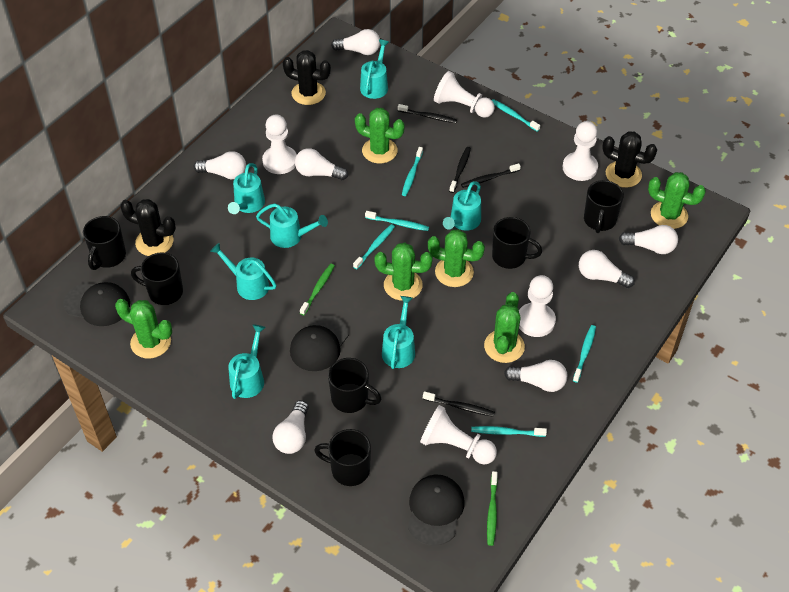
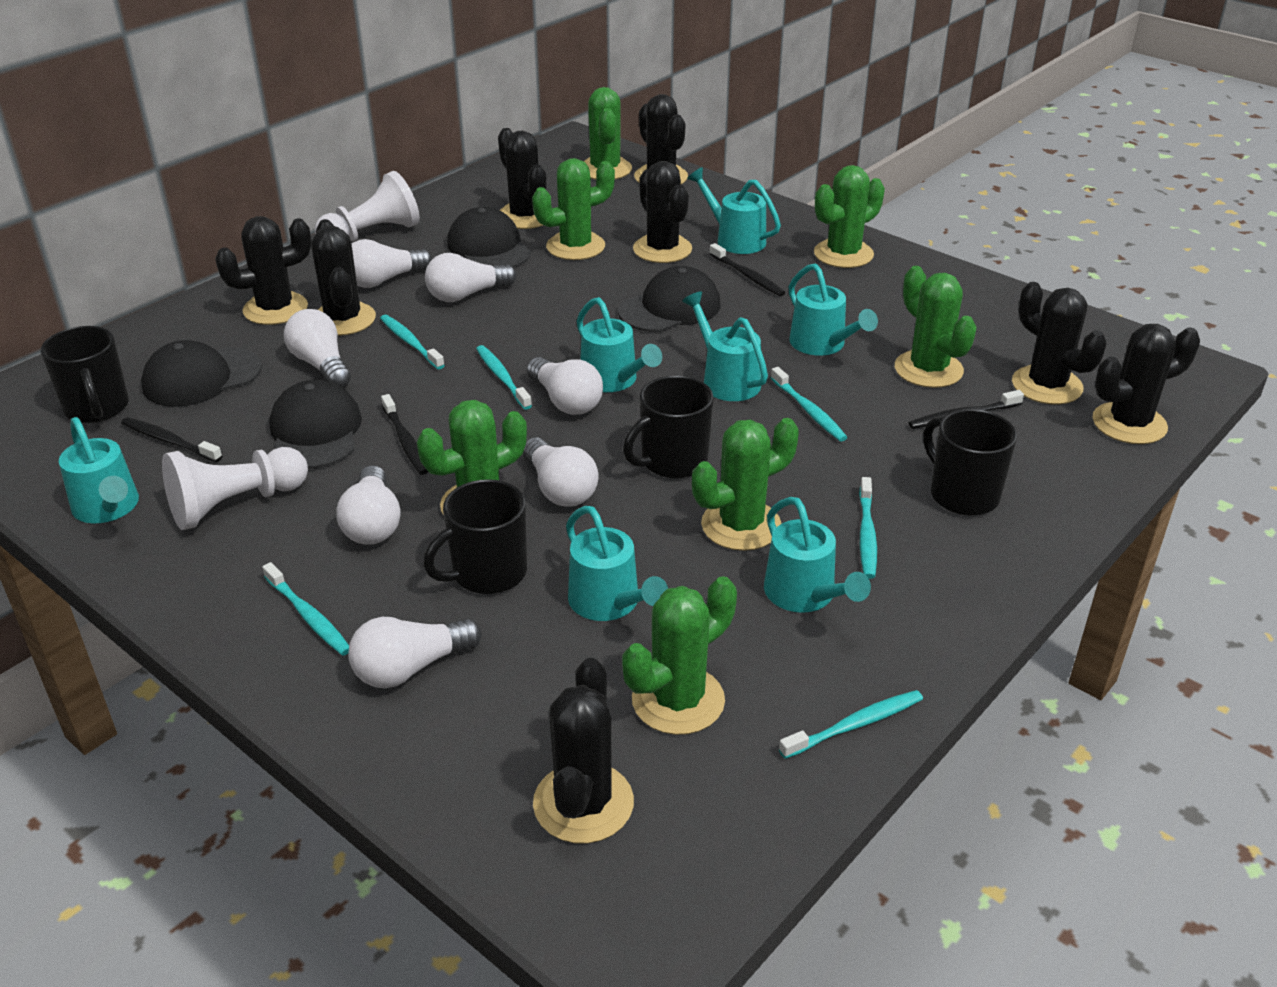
black cactus: [120,199,176,256] [283,50,331,105] [602,131,657,188] = 3 -> [215,216,311,325] [311,219,376,336] [498,128,546,229] [533,658,634,844] [633,161,692,263] [634,94,688,184] [1012,282,1107,405] [1092,324,1200,444] = 8
black cap: [64,282,130,326] [290,315,349,371] [408,475,465,546] = 3 -> [141,340,262,407] [269,380,362,469] [447,207,531,268] [618,266,721,332] = 4
black mug: [83,216,126,270] [131,252,183,305] [314,429,371,486] [328,358,381,413] [492,217,542,269] [584,180,624,233] = 6 -> [41,326,129,423] [423,479,527,594] [623,376,713,479] [923,409,1017,516] = 4
green cactus: [115,299,172,358] [355,108,405,163] [374,242,433,301] [428,229,485,287] [484,292,525,363] [648,172,706,229] = 6 -> [417,400,527,515] [532,158,615,260] [584,87,632,180] [622,576,737,735] [692,418,799,551] [814,165,885,268] [895,266,977,388] = 7
green toothbrush: [300,264,335,315] [487,471,498,546] = 2 -> none = 0
white pawn: [262,114,297,174] [420,405,497,465] [434,71,495,118] [519,275,556,337] [563,121,598,181] = 5 -> [162,447,308,530] [315,171,420,241] = 2

